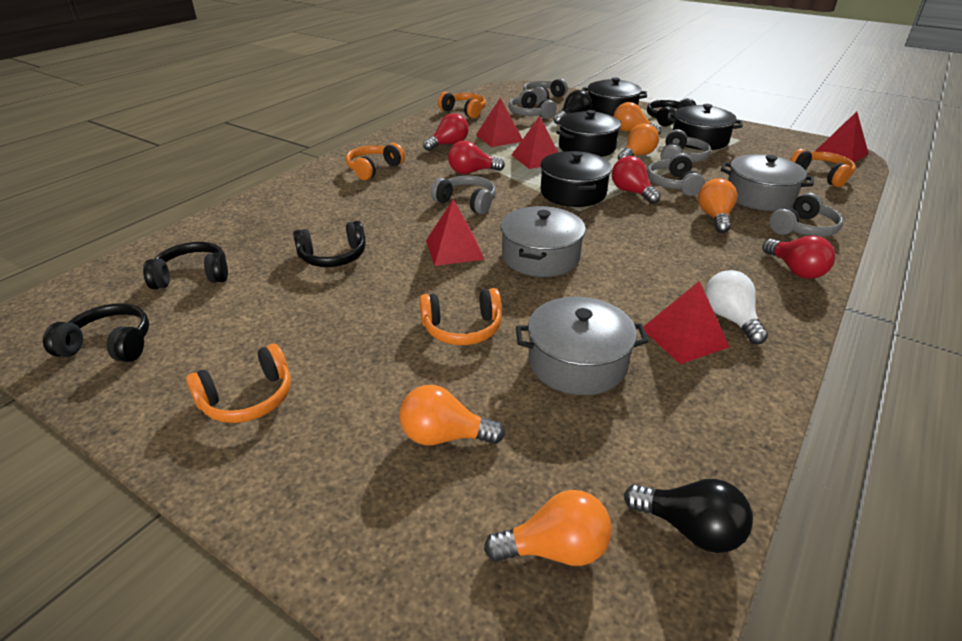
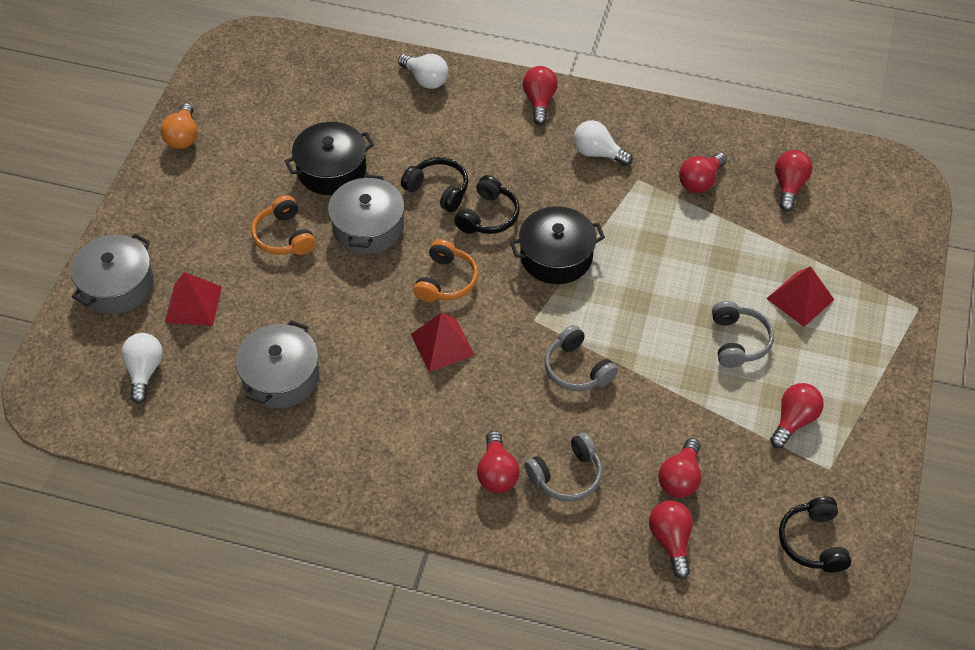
black headphones: [43,303,149,362] [143,242,228,289] [293,221,366,267] [647,98,696,127] = 4 -> [401,157,468,212] [454,175,520,234] [779,497,851,573] = 3
black light bulb: [553,90,592,125] [624,479,753,553] = 2 -> none = 0
black pot: [540,151,612,207] [556,110,621,157] [582,77,647,117] [667,104,743,150] = 4 -> [285,122,374,195] [510,206,605,284] = 2
grey headphones: [431,176,496,214] [508,90,557,119] [523,78,568,105] [647,153,705,196] [661,129,711,162] [769,193,843,237] = 6 -> [525,433,602,502] [545,325,618,391] [712,301,774,368] = 3
orange headphones: [186,344,291,423] [346,143,405,180] [420,288,501,345] [438,92,486,119] [790,149,856,187] = 5 -> [251,195,316,255] [413,239,478,302] = 2
orange light bulb: [399,385,505,445] [484,490,612,566] [614,102,661,135] [618,123,659,160] [698,178,737,233] = 5 -> [161,103,197,149] = 1
red light bulb: [423,113,469,151] [448,141,505,174] [612,156,661,204] [762,235,835,279] = 4 -> [477,431,519,493] [523,66,558,125] [649,500,693,579] [658,438,701,498] [679,153,727,193] [770,383,824,448] [775,150,812,211] = 7
red pyramid: [426,199,485,266] [476,98,522,147] [512,116,558,169] [643,281,729,364] [816,111,869,162] = 5 -> [165,272,222,326] [411,313,475,372] [766,266,835,327] = 3
white light bulb: [705,270,768,344] = 1 -> [121,333,163,404] [398,54,448,89] [573,120,633,166] = 3

